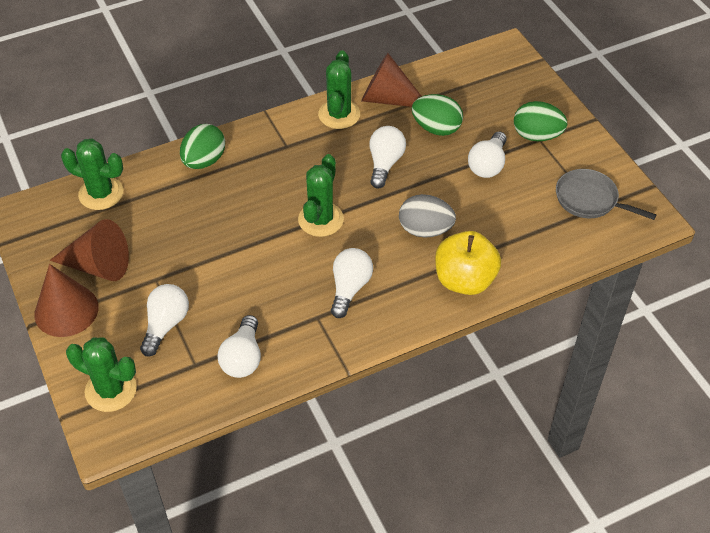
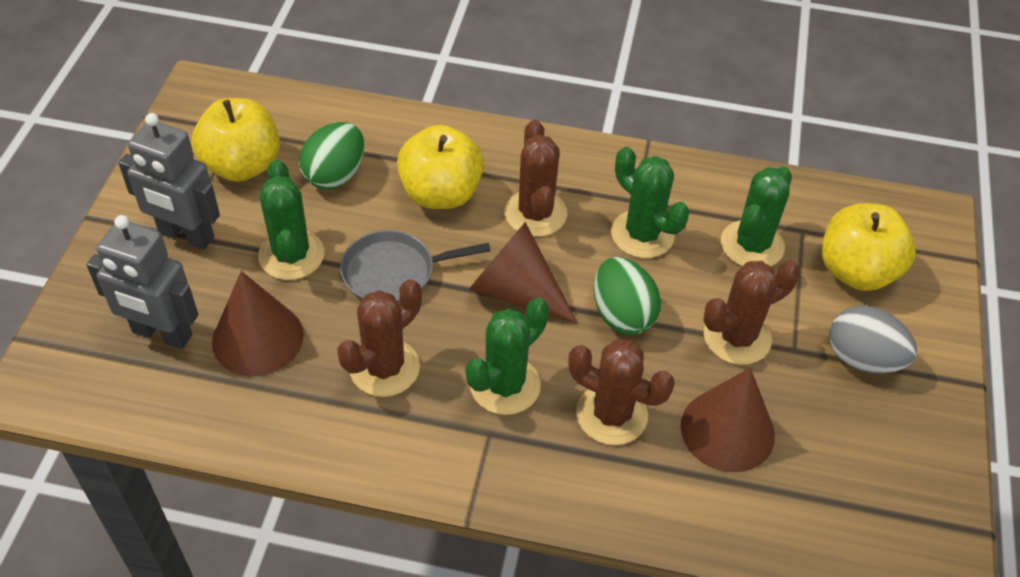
brown cactus: none = 0 -> [337,279,422,397] [504,120,567,237] [568,339,675,445] [704,260,800,365] = 4
green egg: [180,124,225,169] [412,94,463,136] [514,101,567,141] = 3 -> [299,122,364,189] [594,257,661,335] = 2
grey robot: none = 0 -> [86,215,198,349] [118,113,220,250] = 2
white light bulb: [140,284,189,356] [217,315,261,378] [331,248,373,318] [369,126,406,189] [468,132,507,178] = 5 -> none = 0
yellow apple: [435,231,501,295] = 1 -> [192,98,280,182] [397,125,484,209] [822,203,916,291] = 3

